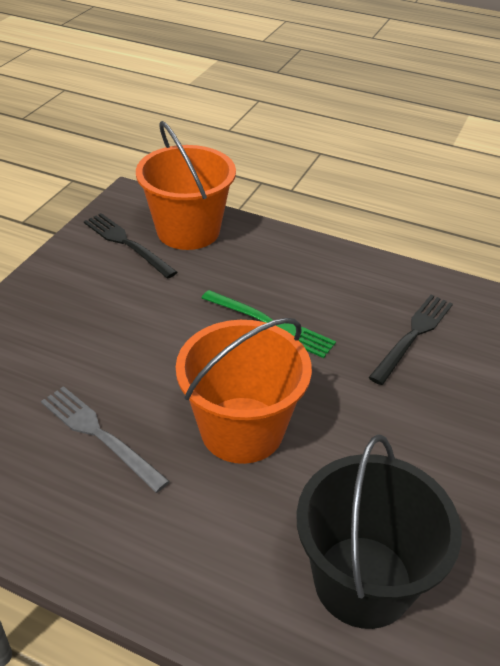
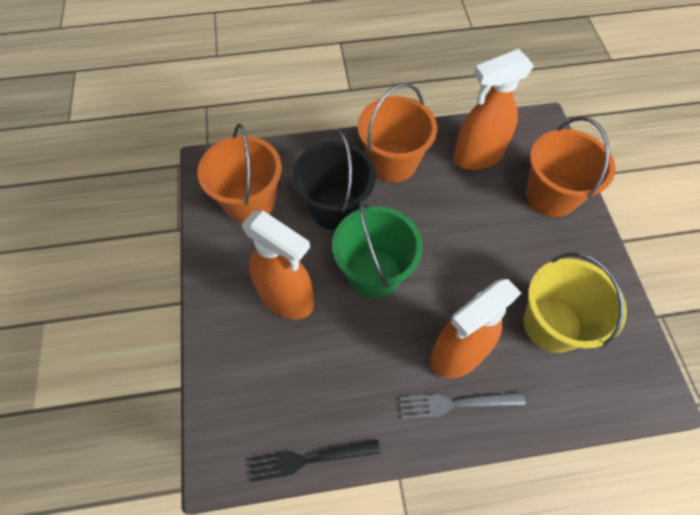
black fork: [84,213,177,279] [368,294,453,385] = 2 -> [249,439,380,482] = 1
green bucket: none = 0 -> [332,200,423,298] = 1
green fork: [202,290,336,358] = 1 -> none = 0
orange bucket: [136,121,236,250] [176,318,312,464] = 2 -> [198,124,282,223] [358,83,437,183] [526,117,615,217] = 3
orange spray bottle: none = 0 -> [242,210,314,319] [430,279,521,379] [454,49,534,170] = 3
yellow bucket: none = 0 -> [524,252,627,353] = 1

